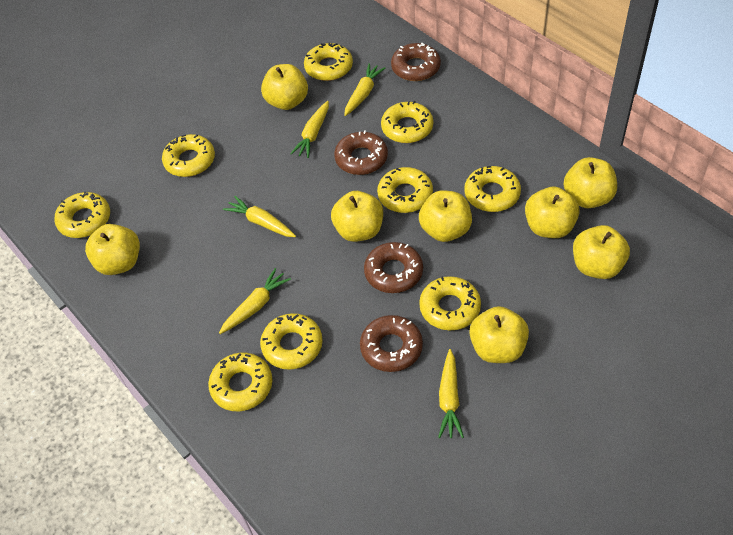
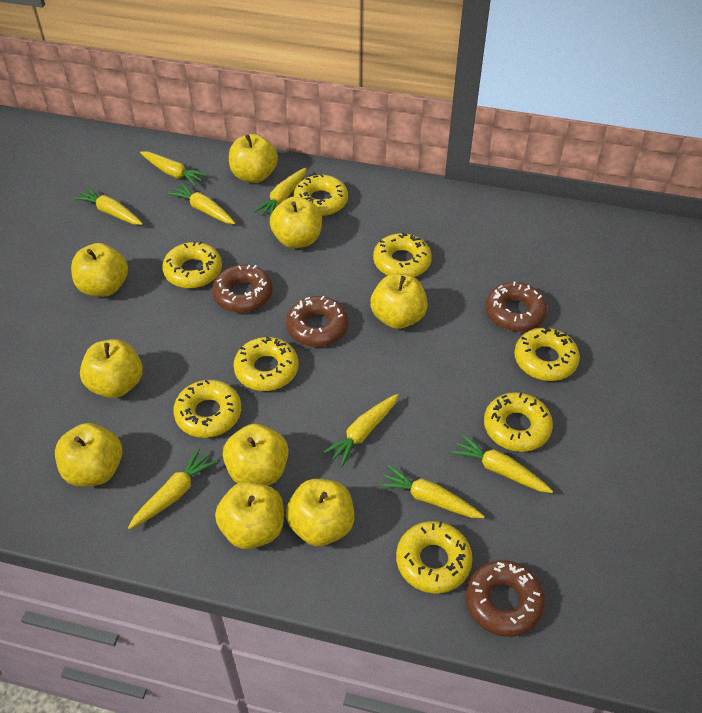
yellow apple: [85,224,140,275] [261,64,308,110] [331,191,383,242] [419,190,472,242] [469,306,529,363] [525,187,580,238] [564,157,617,208] [573,225,630,279] = 8 -> [55,423,122,487] [71,243,128,297] [80,339,143,398] [215,481,284,549] [223,424,288,485] [229,134,278,183] [270,197,322,248] [286,479,354,546] [370,274,428,329] = 9
yellow carrot: [219,268,291,334] [223,196,296,237] [290,101,329,158] [344,63,385,116] [438,349,464,438] = 5 -> [74,187,143,225] [128,448,217,530] [140,152,208,186] [168,183,235,224] [253,168,307,219] [322,394,398,467] [378,465,485,518] [451,434,553,493] = 8
yellow donut: [54,192,110,238] [162,134,215,177] [208,352,273,411] [260,313,323,370] [304,43,353,81] [377,167,433,213] [381,101,433,143] [419,276,481,330] [464,166,521,212] = 9 -> [162,241,222,288] [173,380,241,438] [233,337,299,391] [293,174,348,216] [373,232,432,277] [396,521,473,593] [484,392,553,452] [514,327,580,381] = 8

